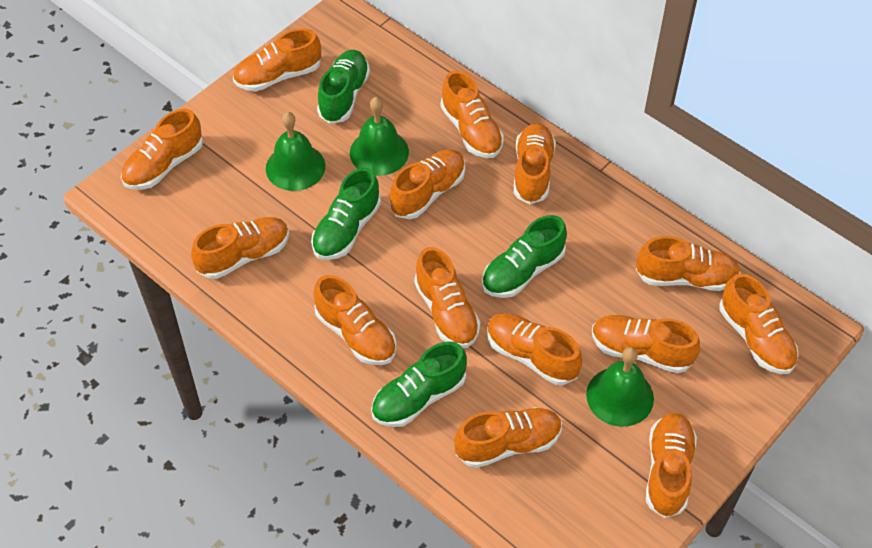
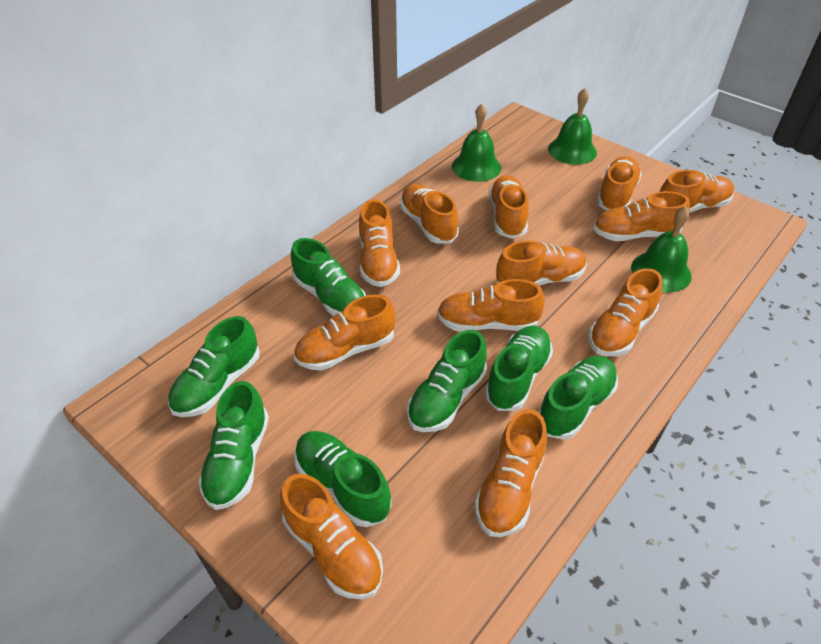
green shoe: [311,168,381,260] [317,50,370,124] [371,341,467,427] [482,215,567,298] = 4 -> [168,316,260,417] [198,381,269,510] [291,238,366,316] [294,431,392,527] [407,330,487,432] [485,325,553,411] [538,356,618,440] = 7
orange shoe: [121,109,203,190] [191,217,289,279] [233,28,321,91] [313,275,397,365] [389,150,465,219] [414,247,480,348] [441,71,504,158] [454,407,562,468] [487,313,582,385] [514,123,556,204] [592,315,700,373] [636,236,741,291] [646,413,697,518] [720,273,799,374] = 14 -> [280,474,383,599] [294,295,395,371] [359,200,400,287] [400,184,459,244] [437,279,545,331] [474,409,547,537] [489,175,529,239] [496,241,587,286] [589,268,663,356] [593,191,690,241] [597,156,642,211] [660,170,734,212] = 12

